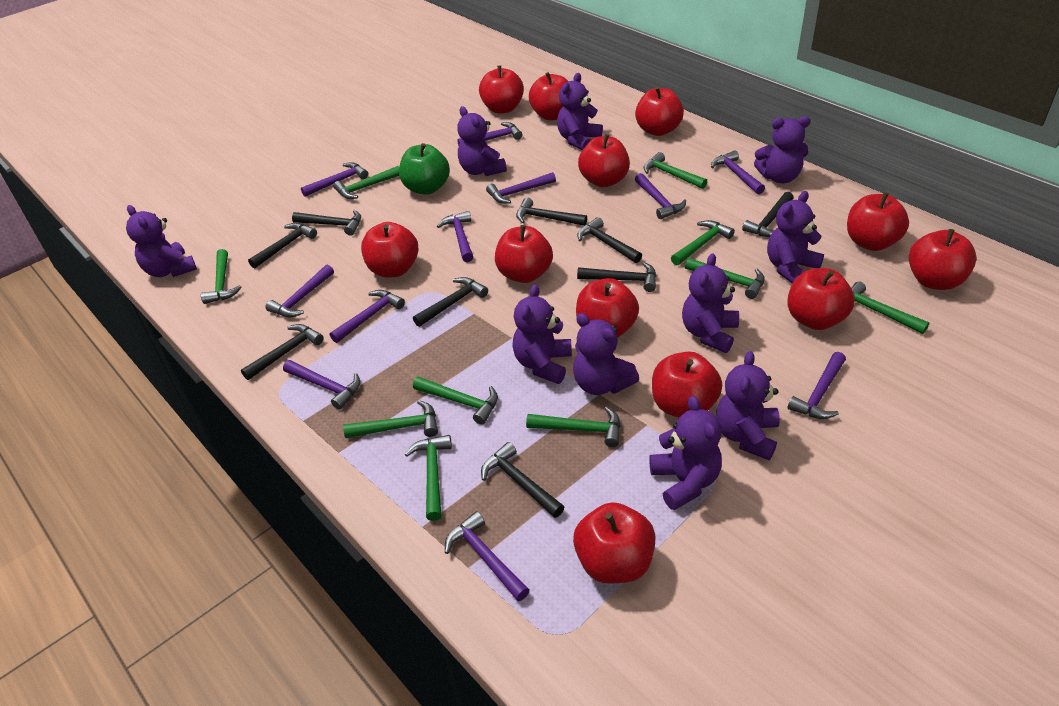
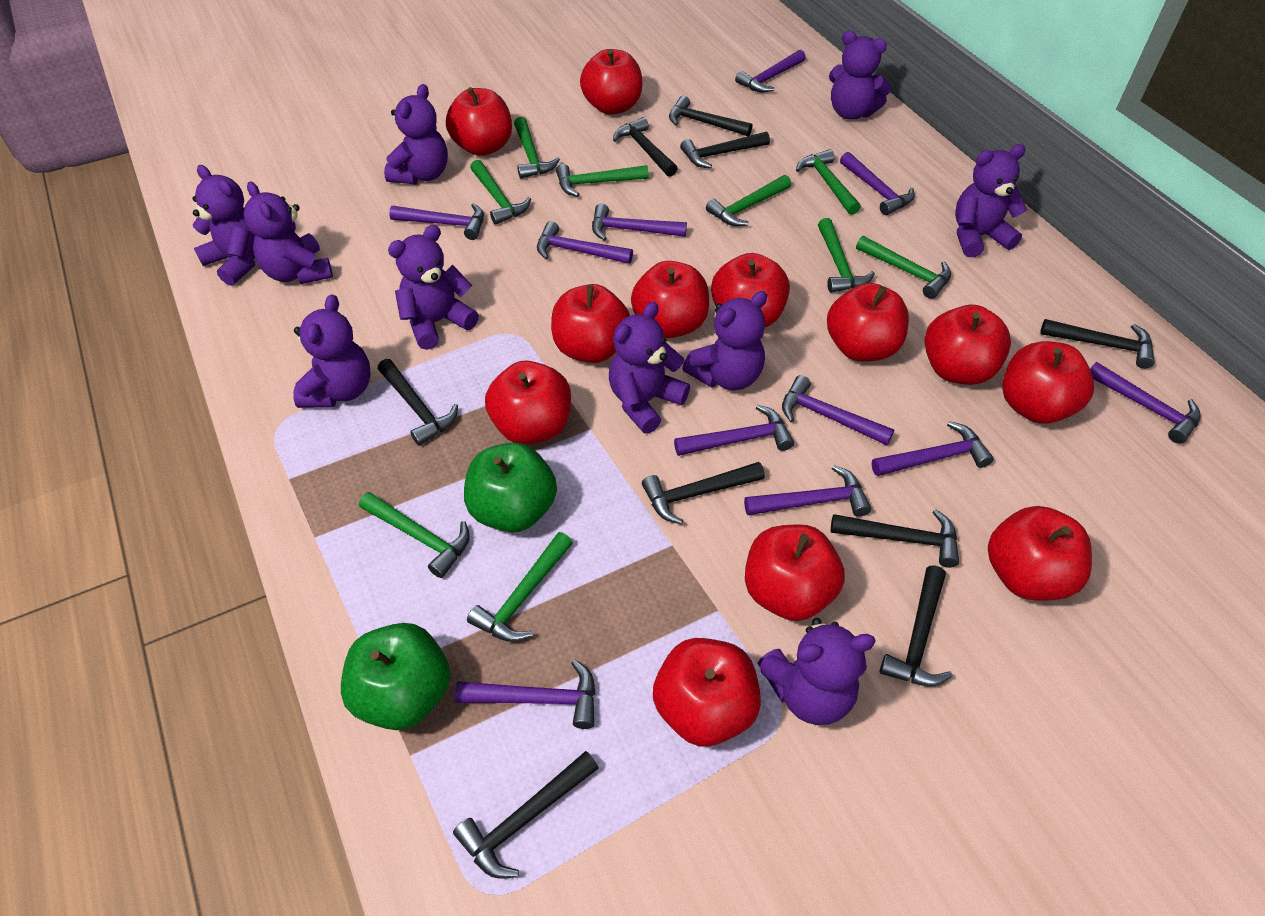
green apple: [399,143,450,195] = 1 -> [341,623,450,730] [464,443,557,533] = 2
green hammer: [201,249,241,304] [333,166,399,199] [343,400,438,438] [404,435,452,521] [413,377,498,425] [526,406,620,447] [644,152,707,189] [671,220,735,266] [685,258,765,299] [851,282,929,334] = 10 -> [359,492,470,578] [467,532,573,642] [470,160,531,225] [514,117,560,179] [556,164,649,197] [706,175,791,226] [796,149,861,215] [818,218,875,293] [856,236,951,299] = 9

